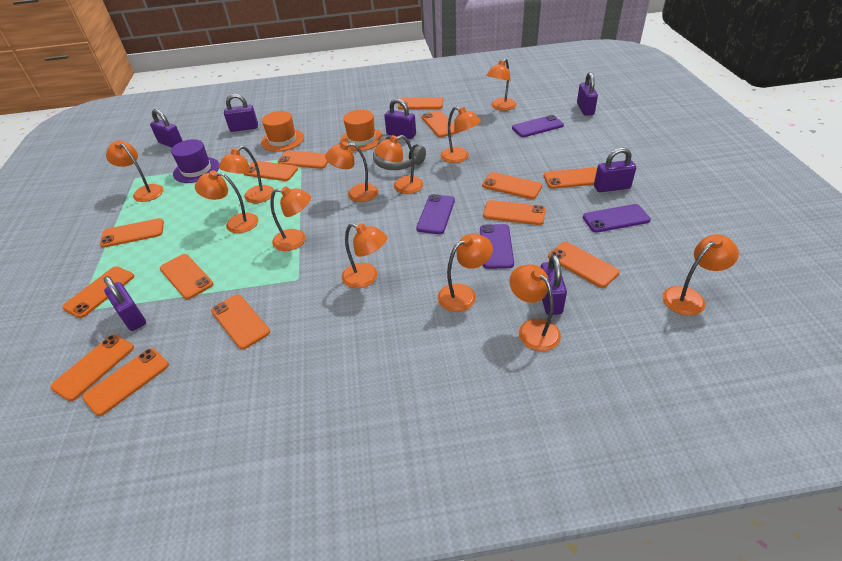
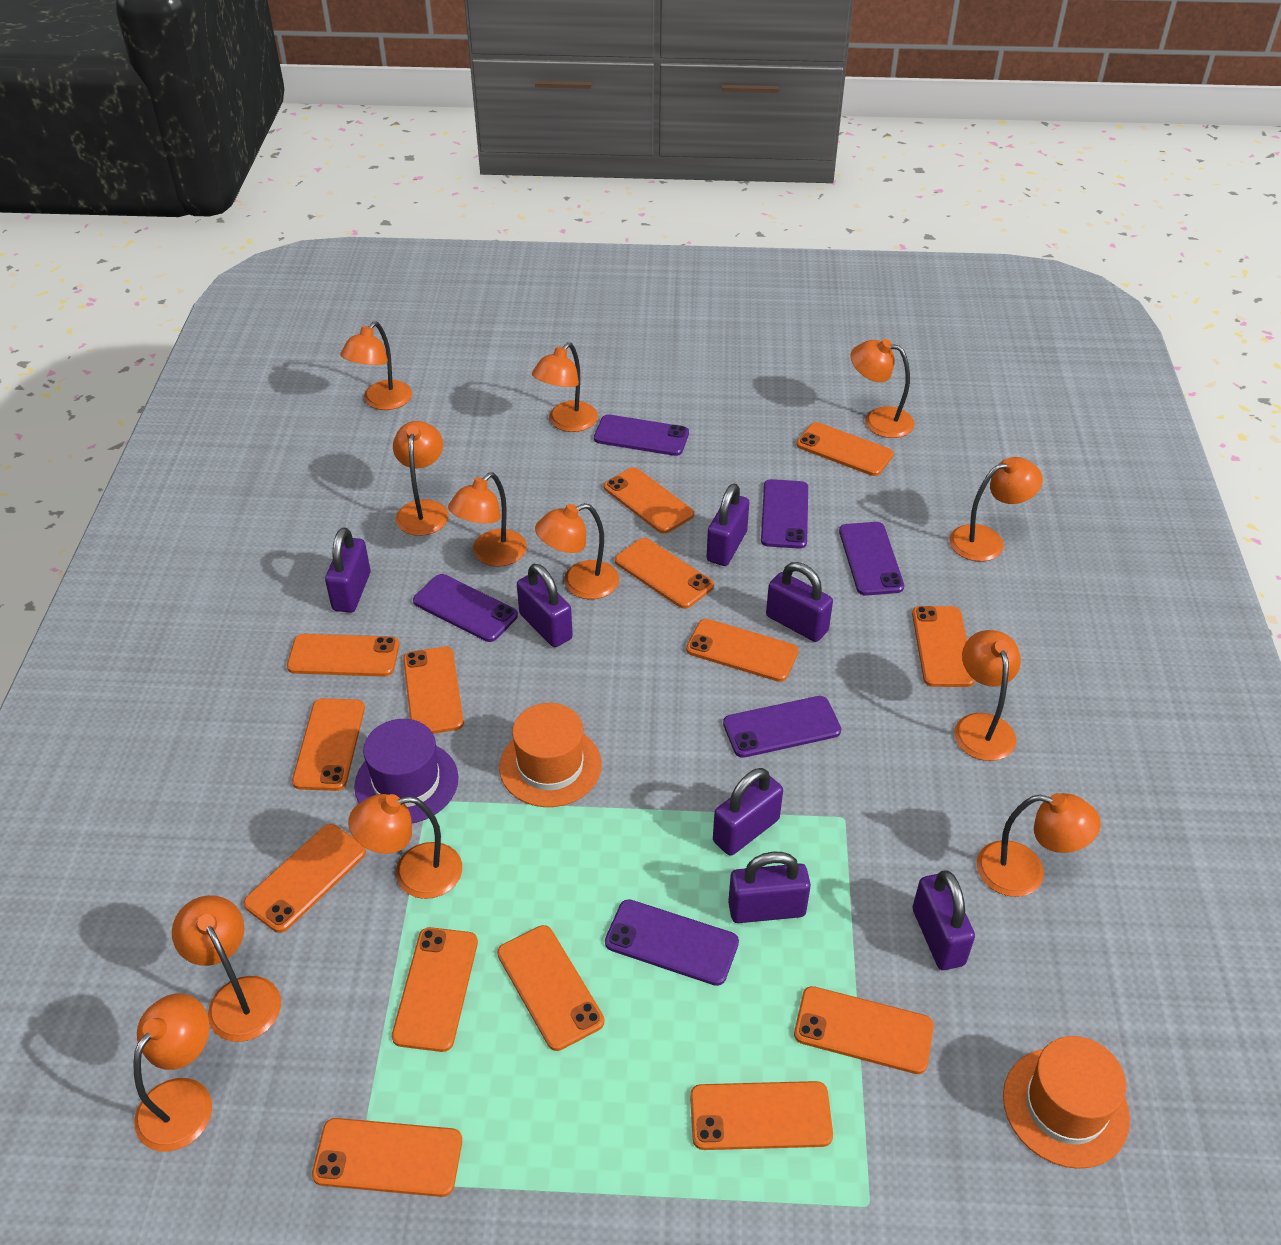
grey headphones: [373,136,426,170] = 1 -> none = 0
purple phone: [416,194,455,234] [480,224,514,269] [512,115,564,137] [583,204,651,232] = 4 -> [413,574,518,642] [594,414,689,456] [605,899,739,986] [723,696,841,758] [761,479,808,549] [839,522,904,596] = 6

